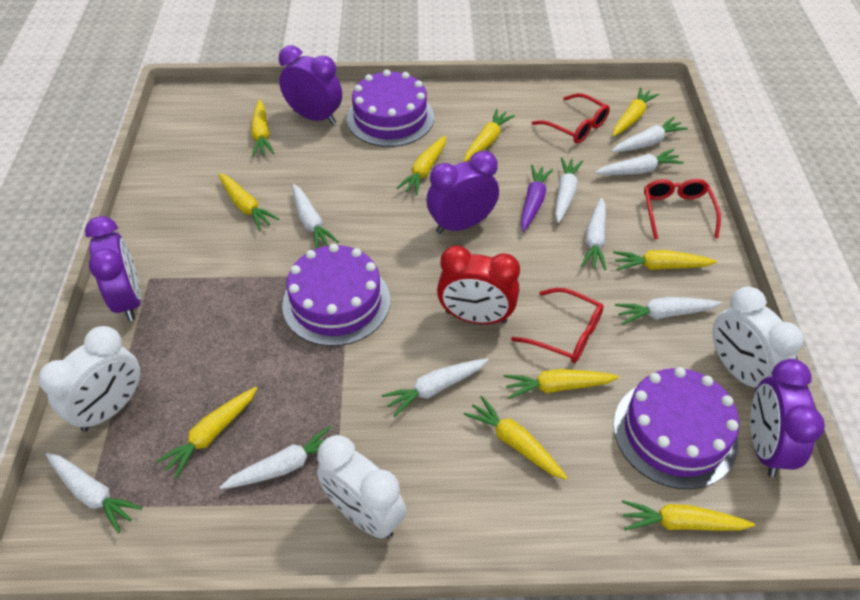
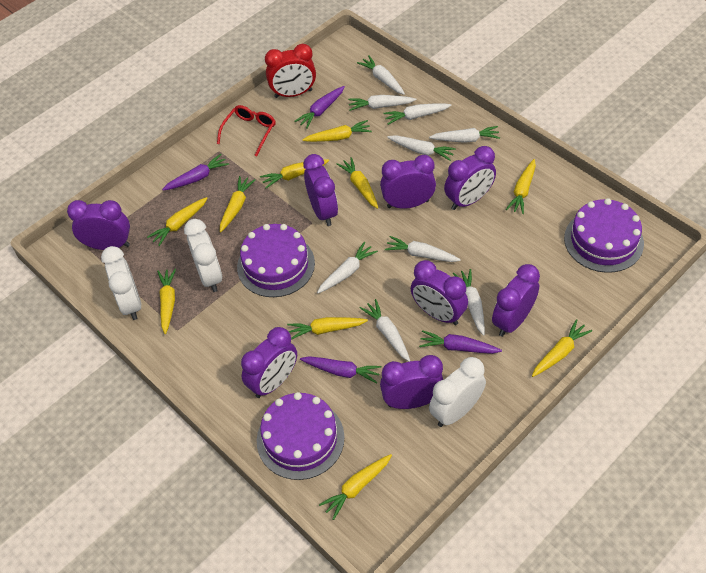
purple carrot: [521,165,554,232] = 1 -> [162,154,229,191] [294,86,345,129] [300,356,382,384] [419,330,502,354] = 4
purple clock: [85,216,141,321] [279,45,342,125] [426,151,499,234] [750,359,825,477] = 4 -> [67,200,130,250] [241,327,297,398] [303,154,338,226] [380,155,436,209] [380,355,443,409] [411,260,468,325] [444,146,496,210] [492,264,540,337] = 8
red glasses: [511,288,604,363] [532,93,610,144] [644,179,721,240] = 3 -> [217,105,276,156] = 1

